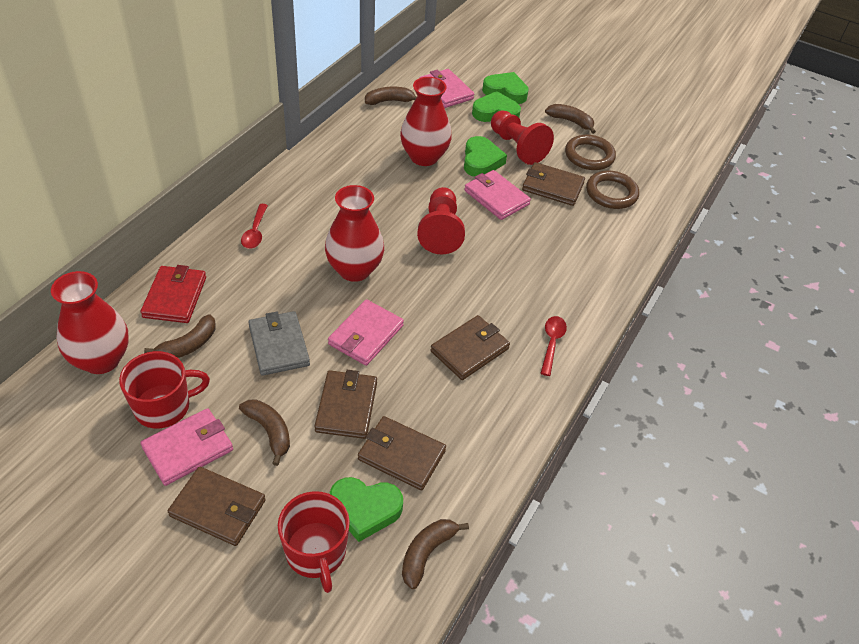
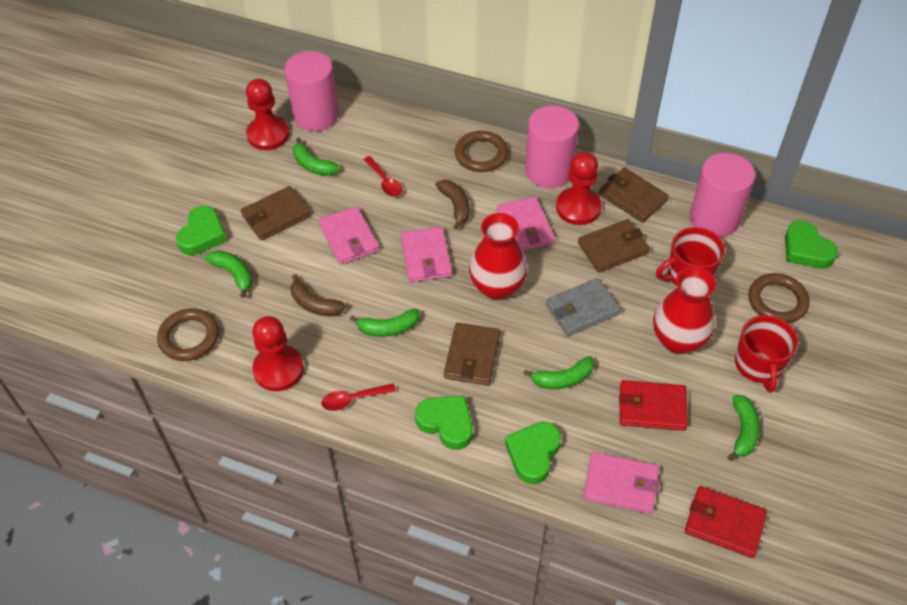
brown banana: [144,314,216,358] [239,399,290,466] [365,86,417,105] [402,519,469,589] [545,104,596,134] = 5 -> [291,274,346,316] [436,180,470,230] = 2
brown ring: [565,135,616,170] [586,171,639,209] = 2 -> [157,308,219,361] [455,131,508,172] [748,273,810,323] = 3
brown wallet: [168,467,266,546] [315,370,377,439] [358,416,446,490] [430,315,510,380] [522,162,585,206] = 5 -> [241,186,311,240] [444,322,500,386] [578,219,650,272] [599,167,669,223] = 4
green banana: none = 0 -> [205,250,252,298] [293,137,340,176] [350,309,420,337] [523,356,595,389] [728,395,760,461] = 5
pink cylinder: none = 0 -> [284,51,339,131] [525,106,579,188] [690,153,755,237] = 3
red pawn: [417,187,465,255] [491,110,554,165] = 2 -> [246,79,289,150] [252,316,304,391] [556,152,602,225] = 3
red vase: [51,271,129,374] [325,185,384,282] [400,77,452,166] = 3 -> [469,213,527,300] [653,267,716,354] = 2
red wallet: [141,265,206,323] = 1 -> [619,380,688,431] [685,486,767,558] = 2

